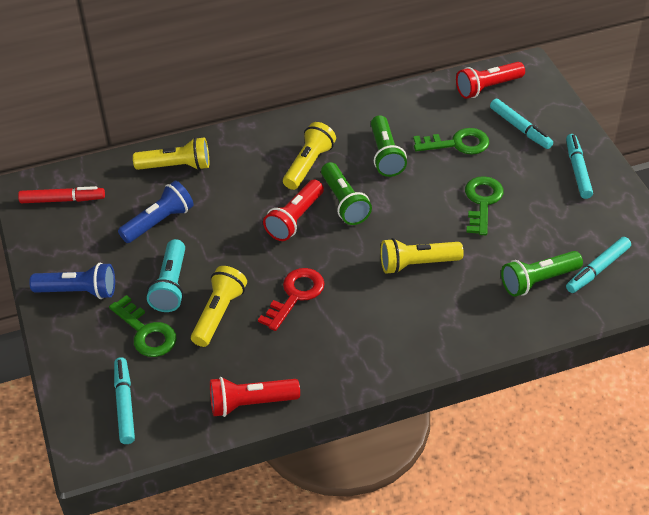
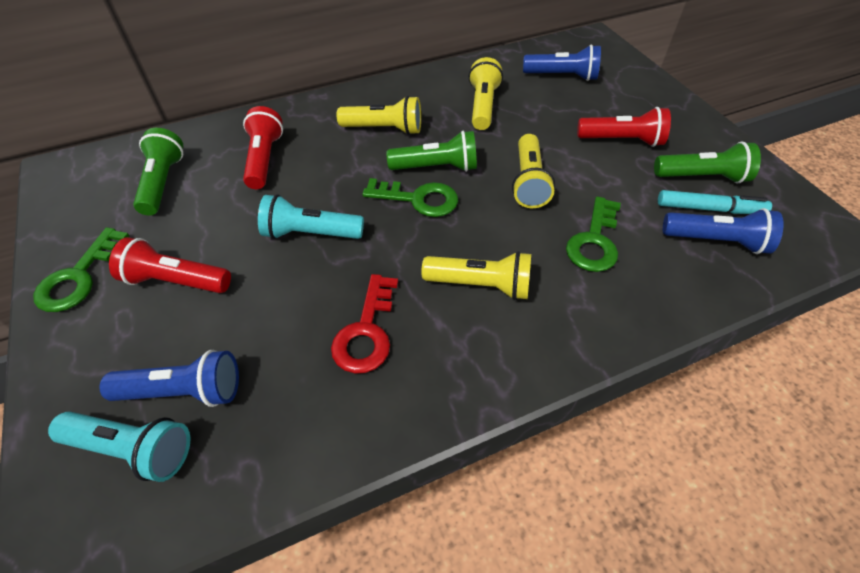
blue flashlight: [29,263,115,299] [118,181,194,243] = 2 -> [100,350,239,407] [523,44,601,81] [663,208,784,254] = 3
red marker: [18,186,105,203] = 1 -> none = 0
turquoise flashlight: [147,239,185,312] = 1 -> [48,411,190,482] [258,194,364,239] = 2
turquoise marker: [114,357,135,444] [490,99,553,149] [566,134,593,199] [566,237,631,293] = 4 -> [658,190,772,214] = 1

